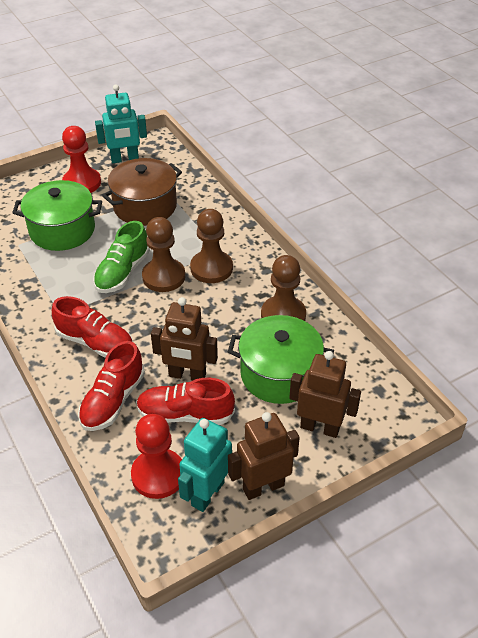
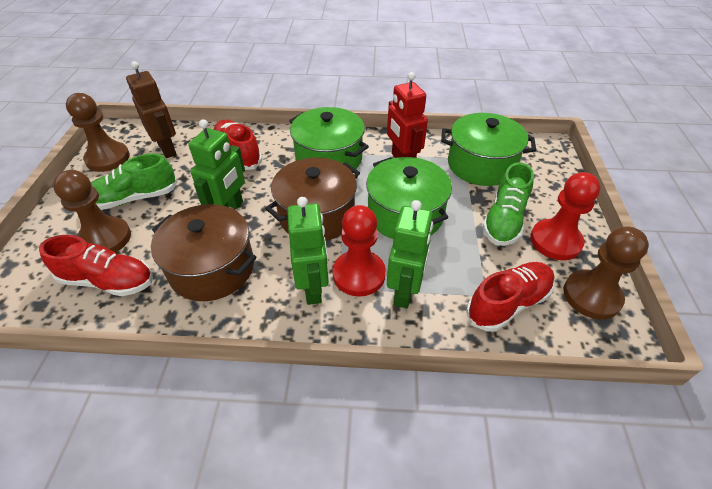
brown pot: [102,158,182,226] = 1 -> [151,204,256,301] [265,157,360,241] = 2
brown robot: [151,297,218,381] [228,412,300,500] [289,351,361,438] = 3 -> [126,61,176,158] = 1
green pot: [12,180,102,251] [228,315,334,404] = 2 -> [289,107,369,169] [366,157,452,239] [441,113,536,186] = 3
green robot: none = 0 -> [188,119,245,209] [287,197,329,305] [387,200,433,308] = 3
green shoe: [93,221,150,293] = 1 -> [91,153,178,210] [482,162,534,246] = 2
red robot: none = 0 -> [387,72,428,158] = 1
turquoise robot: [95,84,147,163] [178,418,232,512] = 2 -> none = 0

